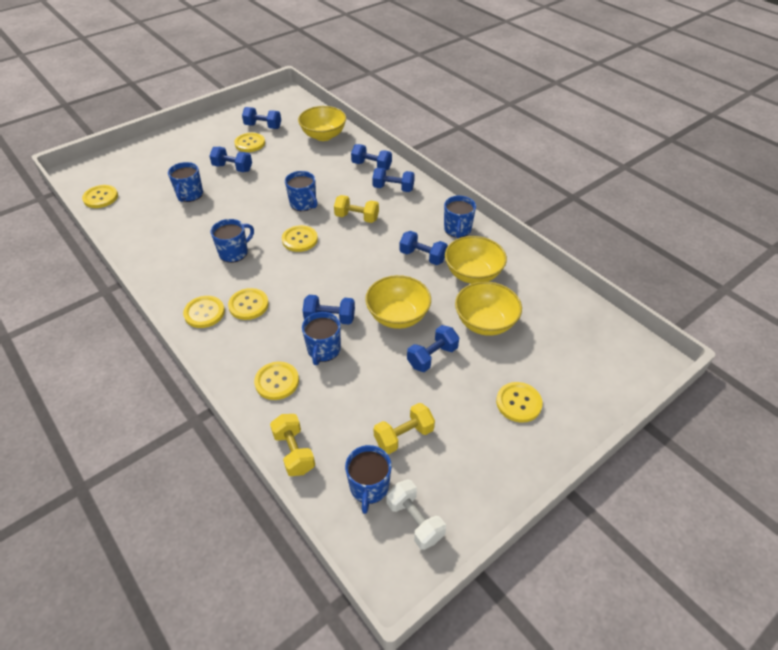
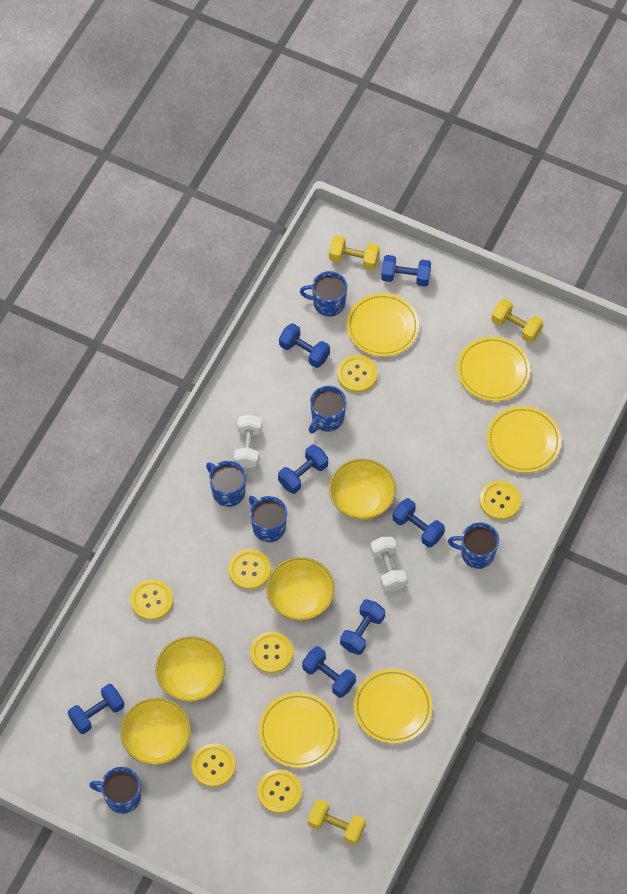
white dumbbell: [387,479,446,550] = 1 -> [234,414,262,469] [370,537,407,591] = 2
yellow plate: none = 0 -> [259,692,338,768] [347,293,419,357] [354,669,432,744] [457,337,530,401] [487,406,561,473] = 5

